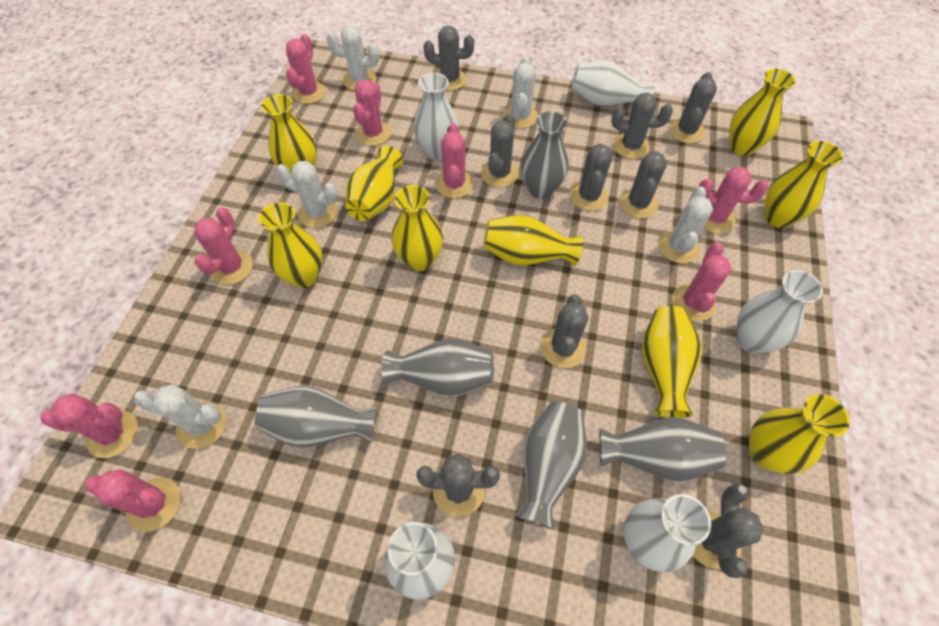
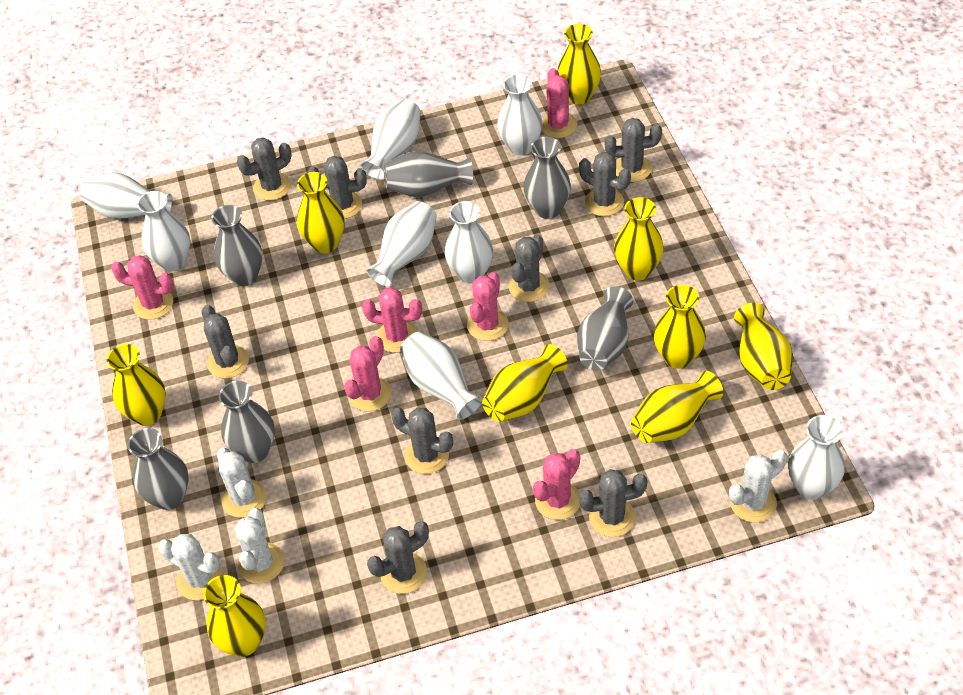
grey vase: [255,386,377,447] [382,338,494,397] [515,401,587,529] [521,111,569,199] [599,417,726,482] = 5 -> [128,428,189,510] [211,205,263,286] [219,381,275,463] [384,151,473,197] [524,137,571,219] [577,286,633,371] = 6
pink cactus: [41,393,138,458] [85,469,181,532] [194,207,253,285] [286,34,326,104] [353,80,391,146] [435,123,474,198] [672,243,732,321] [699,167,769,234] = 8 -> [111,255,174,320] [344,336,391,412] [362,287,422,353] [467,272,509,341] [533,449,580,520] [542,68,577,138] = 6
white cactus: [134,384,226,449] [276,161,338,228] [326,26,379,91] [503,57,538,128] [658,187,713,263] = 5 -> [158,534,223,600] [217,448,266,518] [235,508,284,584] [729,450,787,522] = 4
white vase: [385,522,455,599] [414,73,459,160] [571,61,655,106] [624,494,711,572] [737,270,823,353] = 5 -> [80,173,172,219] [137,191,190,272] [360,99,421,180] [366,201,437,287] [400,332,483,420] [445,201,493,283] [497,74,543,156] [788,415,845,500] = 8

